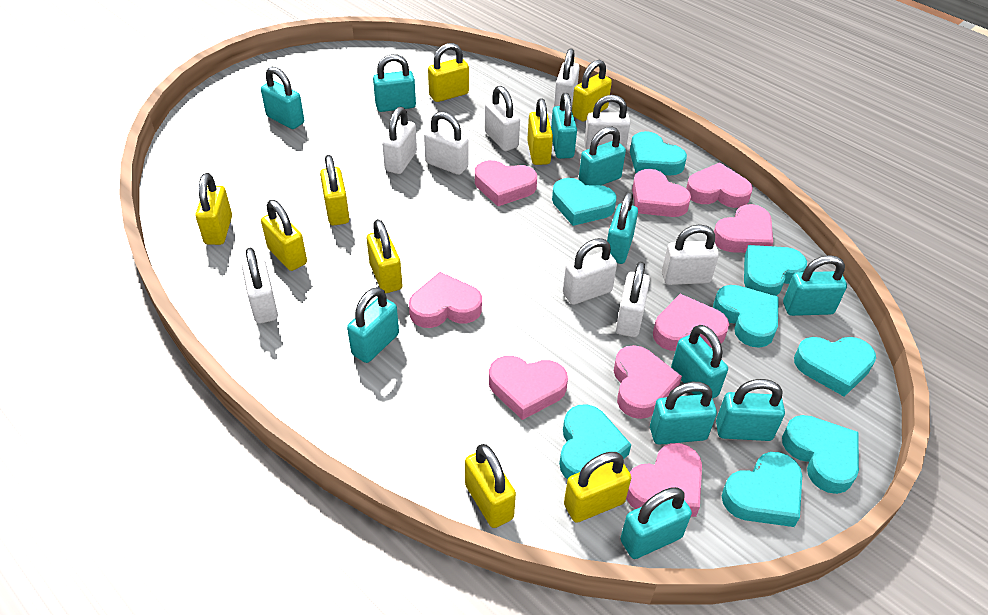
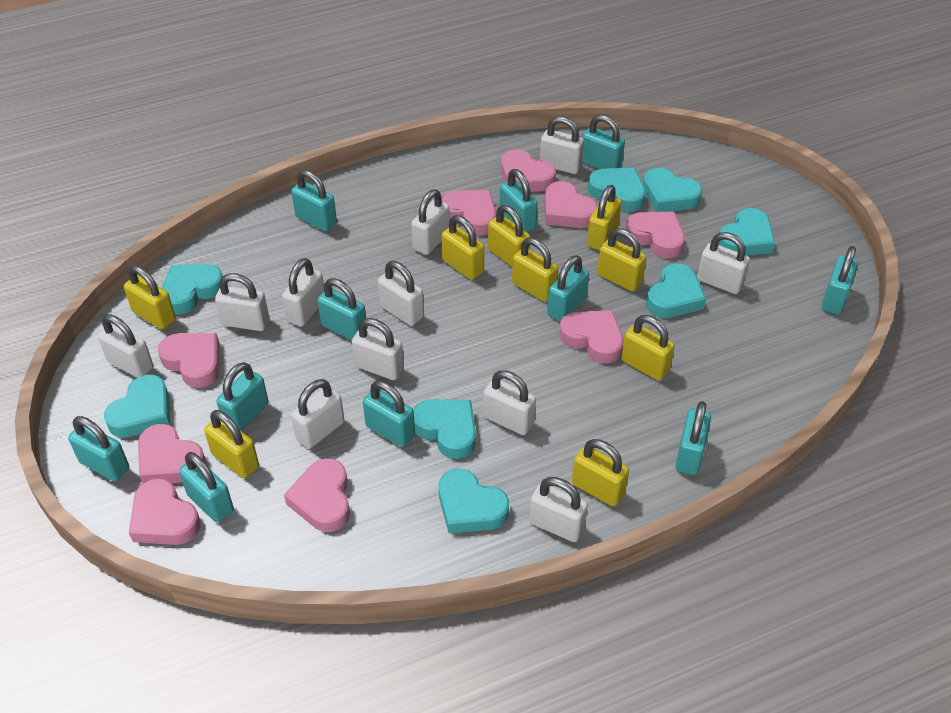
white padlock: [242,247,278,324] [382,107,417,174] [424,112,469,175] [485,86,520,151] [554,48,580,107] [563,238,617,305] [584,95,630,150] [616,261,650,337] [662,225,719,285] = 9 -> [98,314,153,377] [215,273,269,331] [282,258,324,327] [291,379,344,449] [352,318,404,380] [378,261,424,326] [411,189,450,255] [483,370,536,435] [529,477,588,542] [540,116,584,174] [697,232,750,294] = 11

